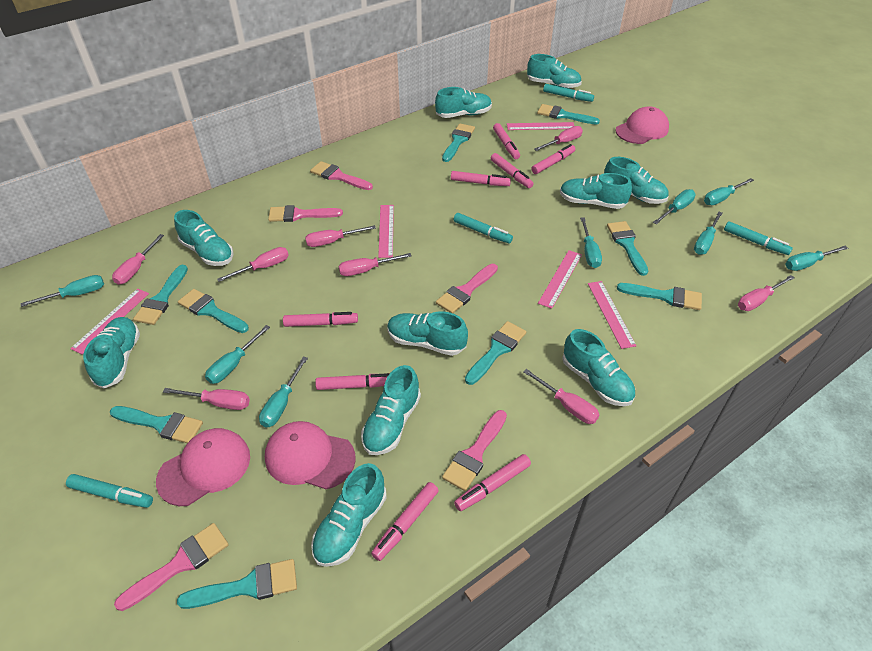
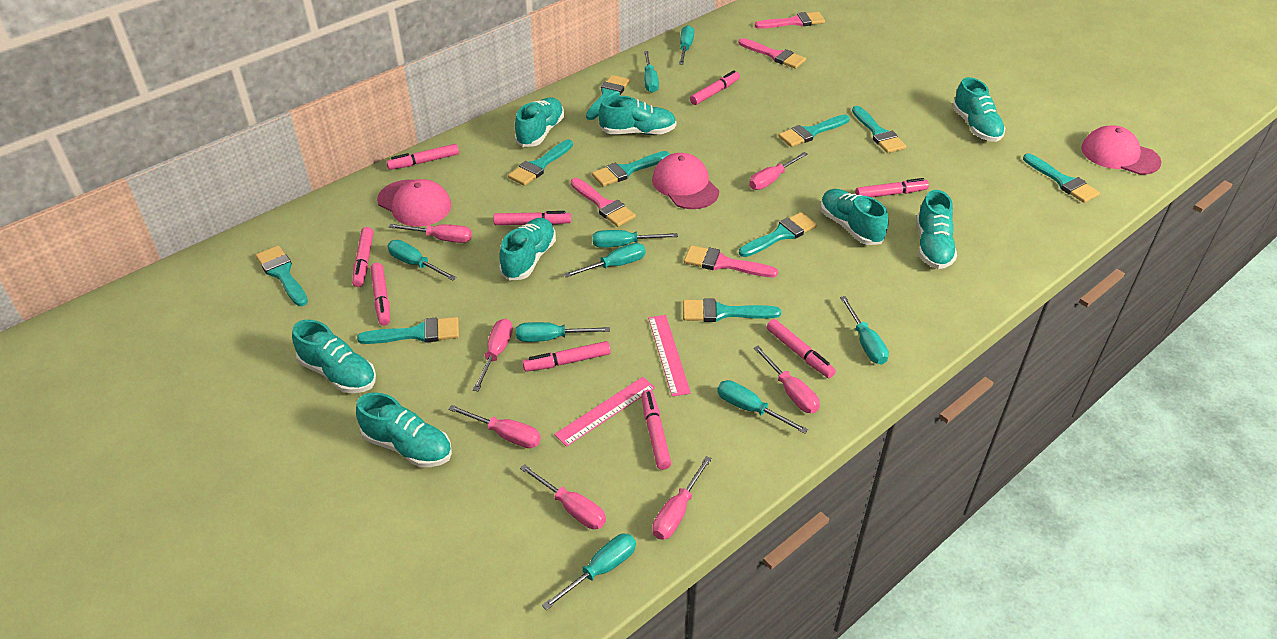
pink brush: [114,523,229,611] [268,205,343,222] [310,161,373,190] [436,264,498,313] [442,410,507,491] = 5 -> [571,178,636,227] [684,245,778,277] [739,38,806,69] [755,12,825,29] = 4
pink marker: [283,312,358,327] [315,373,390,390] [371,482,439,561] [451,171,511,186] [454,454,531,511] [491,153,533,188] [493,123,520,159] [531,144,575,174] = 8 -> [352,227,374,287] [370,263,390,325] [386,144,459,170] [493,211,571,225] [522,341,611,372] [641,390,671,470] [690,70,740,105] [767,319,836,378] [855,178,929,197] = 9
pink ruler: [70,289,149,355] [378,205,394,258] [507,122,574,130] [538,250,582,309] [588,281,636,349] = 5 -> [554,377,655,447] [648,315,691,397] = 2
pink screwdriver: [112,234,164,285] [163,388,250,410] [217,247,289,282] [305,225,376,247] [339,253,411,276] [523,369,599,424] [534,126,583,151] [738,275,795,311] = 8 -> [389,224,472,243] [448,405,541,448] [473,319,513,392] [520,464,606,529] [652,456,712,540] [749,152,808,190] [753,346,820,413] = 7
turquoise brush: [110,406,203,443] [133,265,188,325] [177,559,297,609] [178,289,249,333] [442,123,475,162] [465,321,526,385] [537,104,600,125] [607,221,648,276] [617,283,702,310] = 9 -> [255,246,308,306] [357,317,459,344] [508,140,573,186] [586,75,630,120] [592,151,670,187] [683,299,781,322] [739,212,817,257] [778,114,850,147] [852,106,906,153] [1023,154,1100,203] = 10
turquoise marker: [66,474,153,508] [453,213,513,243] [543,84,594,102] [724,221,793,255] = 4 -> none = 0
turquoise screwdriver: [20,275,104,307] [205,325,270,384] [259,357,308,427] [580,217,602,268] [653,189,696,224] [694,211,722,255] [704,178,754,205] [785,246,848,271] = 8 -> [387,240,457,281] [516,322,610,342] [542,533,636,610] [564,243,646,278] [593,230,678,248] [644,51,659,93] [679,25,694,65] [717,380,808,434] [840,296,889,365] = 9
turquoise shoe: [83,317,140,388] [174,210,234,266] [311,463,387,567] [361,365,421,455] [387,311,468,356] [435,87,492,118] [527,54,582,88] [560,173,632,209] [562,329,635,406] [604,157,669,204] = 10 -> [292,320,376,393] [356,392,452,467] [499,218,556,280] [515,97,564,147] [598,96,676,135] [820,189,889,245] [916,190,957,269] [952,77,1005,142] = 8

